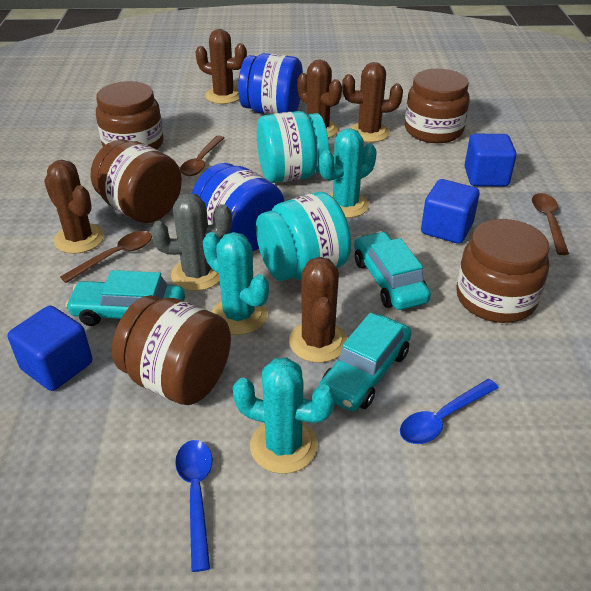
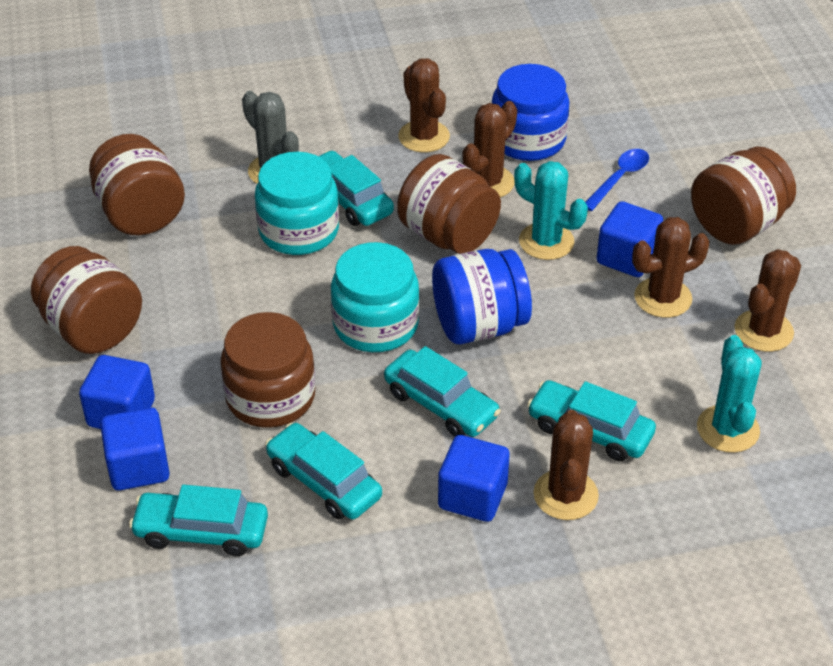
blue cube: [8,306,92,391] [421,179,479,244] [465,134,517,186] = 3 -> [79,355,155,429] [100,407,170,490] [438,435,510,522] [596,201,663,277] = 4
blue spoon: [175,440,212,572] [400,379,499,444] = 2 -> [585,149,649,211] = 1
brown spoon: [60,231,152,283] [180,136,224,176] [532,193,569,255] = 3 -> none = 0
turquoise cactus: [203,232,269,335] [232,357,335,474] [319,128,377,218] = 3 -> [514,161,588,260] [697,335,762,453] = 2
turquoise car: [65,270,185,326] [319,313,411,411] [354,231,431,310] = 3 -> [129,484,268,556] [265,423,382,520] [318,150,394,226] [384,346,501,437] [527,380,656,461] = 5

